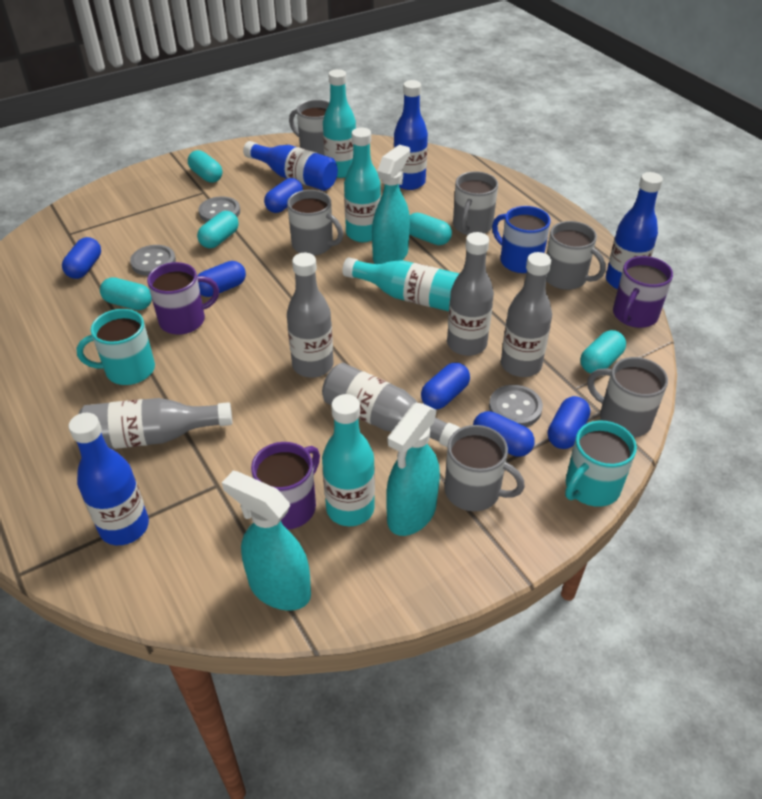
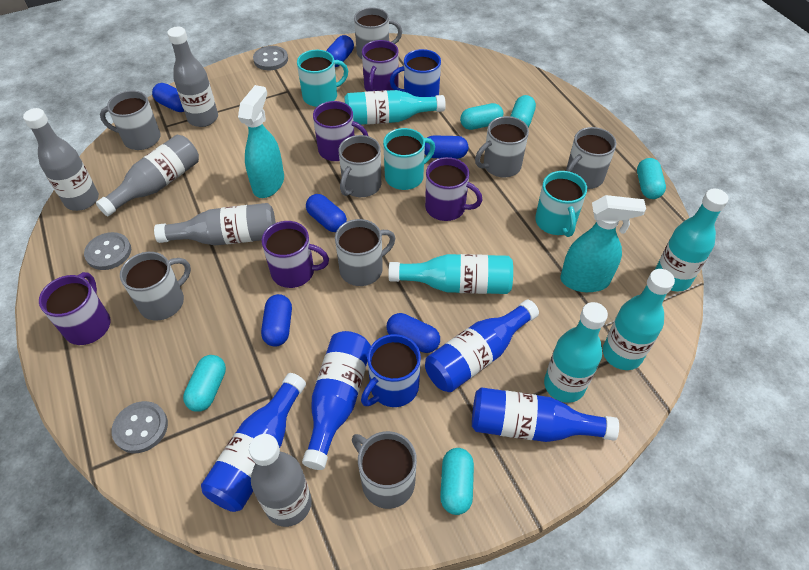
blue mug: [492,206,550,273] = 1 -> [361,334,421,407] [390,49,441,97] = 2
grey mug: [287,190,343,256] [289,100,329,156] [445,425,525,511] [453,171,498,235] [546,221,606,290] [588,357,668,437] = 6 -> [100,90,161,150] [120,252,191,320] [335,219,395,286] [339,135,381,197] [352,431,417,509] [354,7,402,59] [475,116,529,177] [566,127,617,189] = 8
purple mug: [147,262,219,335] [251,442,320,530] [613,256,673,328] = 3 -> [39,272,110,345] [262,221,329,288] [313,101,368,161] [362,40,399,91] [425,157,482,221] = 5
turquoise bottle: [322,394,375,526] [323,69,356,178] [342,257,460,311] [344,127,381,242] = 4 -> [344,90,446,125] [388,254,513,294] [544,302,608,403] [603,269,675,370] [655,189,729,291] = 5
turquoise mug: [77,309,155,385] [565,421,637,507] = 2 -> [297,50,348,107] [383,128,435,190] [535,171,587,237] = 3
turquoise spray bottle: [222,471,311,611] [372,144,410,264] [386,403,440,536] = 3 -> [238,85,284,198] [560,195,646,292] = 2

